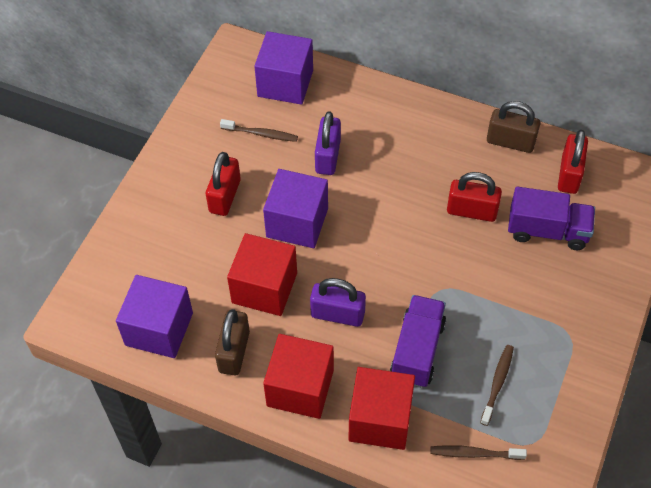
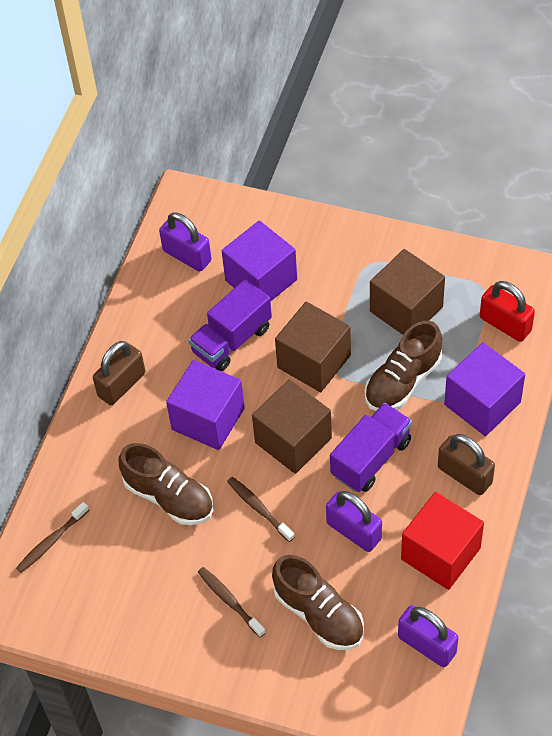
brown cube: none = 0 -> [252,379,332,474] [275,302,351,392] [370,249,445,335] = 3
brown shoe: none = 0 -> [119,443,213,525] [272,555,364,650] [365,321,442,411] = 3
purple padlock: [310,278,366,327] [315,111,341,175] = 2 -> [159,213,212,272] [326,491,382,552] [398,605,459,667] = 3
red cube: [227,233,297,316] [263,334,334,419] [348,367,415,450] = 3 -> [401,492,484,590] = 1
red padlock: [206,152,241,216] [447,172,502,222] [558,130,588,194] = 3 -> [480,281,535,342] = 1

